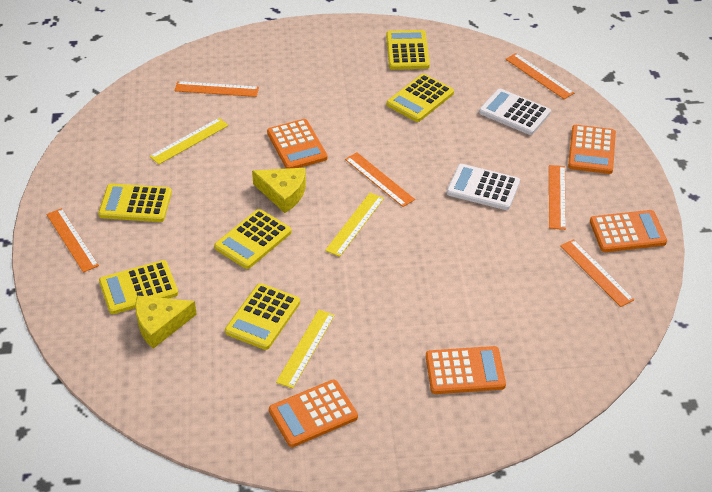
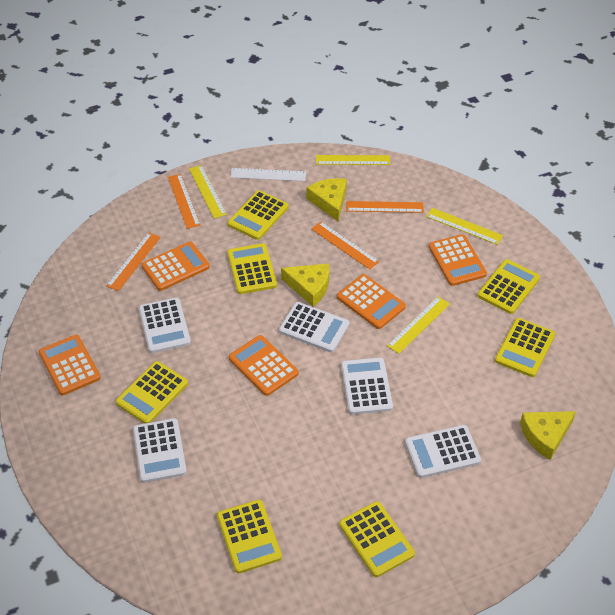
orange ruler: [46,208,99,273] [174,81,259,97] [345,152,415,207] [506,53,574,99] [549,165,566,230] [560,239,634,307] = 6 -> [106,232,161,291] [168,174,200,229] [311,222,379,269] [346,201,424,213] = 4
white calculator: [447,164,520,210] [479,88,551,135] = 2 -> [133,418,187,483] [139,298,191,353] [279,302,350,353] [341,358,393,415] [405,425,481,478] = 5
white ruler: none = 0 -> [230,168,306,181] = 1
yellow calculator: [98,183,172,222] [99,260,178,314] [214,209,292,269] [225,283,300,350] [386,30,430,70] [387,74,454,122] = 6 -> [115,361,188,424] [217,500,282,573] [227,243,277,294] [228,190,288,240] [339,501,415,577] [477,259,540,314] [495,318,555,377] = 7
yellow cheese: [135,295,197,349] [252,168,306,213] = 2 -> [281,263,329,306] [306,178,347,222] [520,411,576,460] = 3
yellow ruler: [149,118,228,164] [276,310,335,389] [325,193,384,257] = 3 -> [189,165,227,219] [316,155,390,165] [387,296,450,354] [426,208,503,245] = 4

